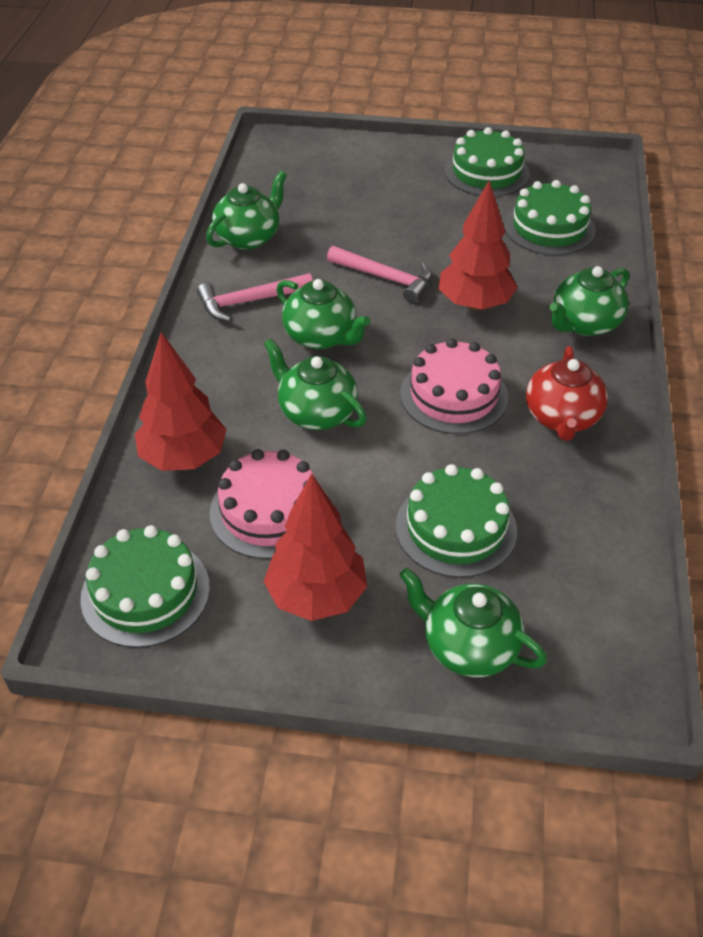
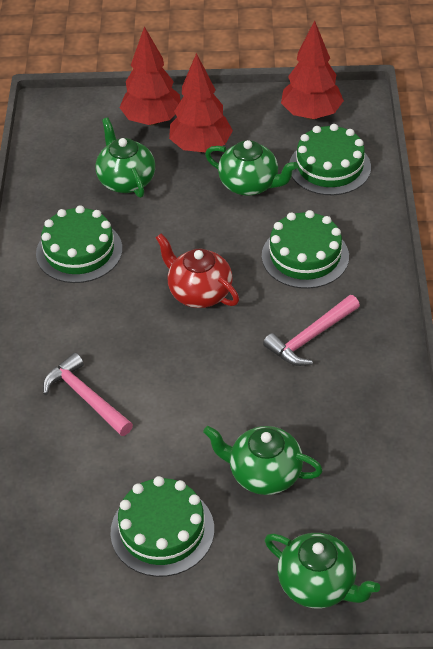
green teapot: [206,171,287,250] [264,338,367,430] [276,279,370,349] [399,568,547,677] [549,266,629,336] = 5 -> [96,117,155,198] [203,426,323,495] [205,140,298,196] [265,533,380,609] = 4
pink cake: [210,449,325,559] [400,338,508,434] = 2 -> none = 0

